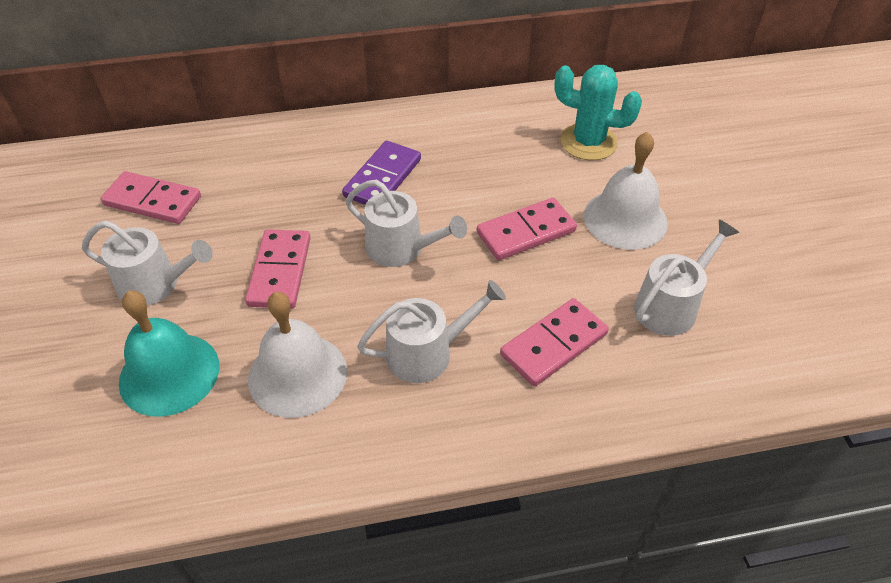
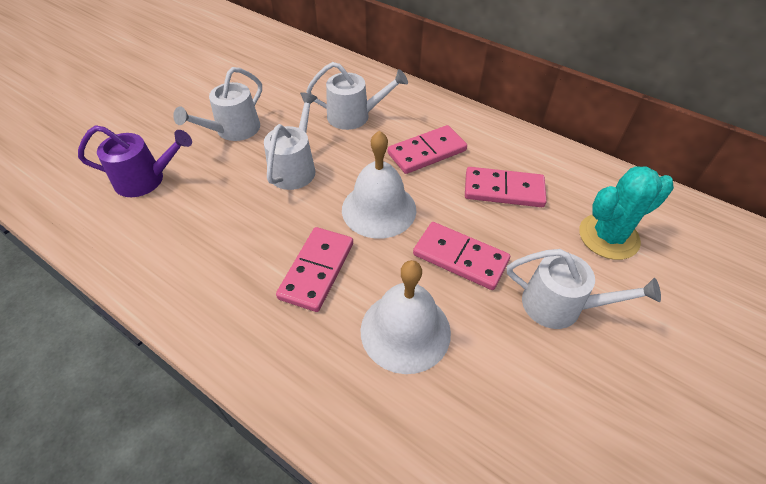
purple domino: [342,141,421,205] = 1 -> none = 0
purple watering can: none = 0 -> [78,125,192,197] = 1
turquoise bell: [119,291,219,417] = 1 -> none = 0

